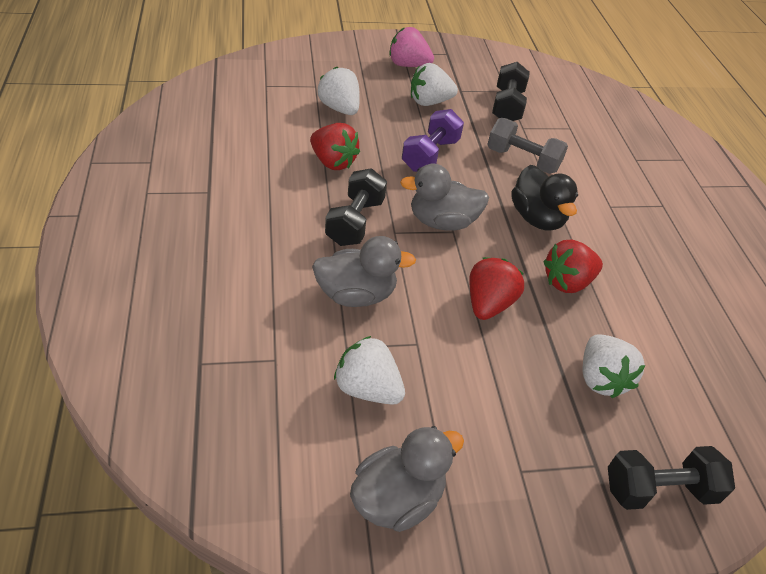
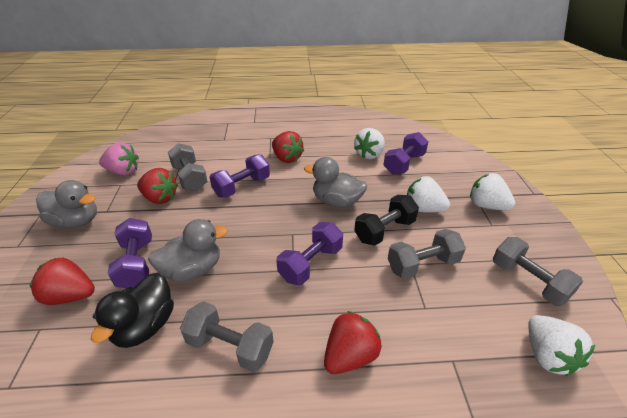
black dumbbell: [325,168,387,246] [492,62,530,121] [608,446,735,510] = 3 -> [354,195,419,246] = 1
grey dumbbell: [487,118,568,174] = 1 -> [168,143,208,191] [180,301,274,372] [388,229,466,279] [493,237,583,306] = 4
purple dumbbell: [402,109,464,172] = 1 -> [108,218,152,288] [209,154,270,198] [276,222,343,285] [383,132,429,175] = 4
red strawberry: [310,123,360,170] [470,257,524,320] [543,240,603,293] = 3 -> [30,258,95,305] [137,168,178,204] [272,131,304,163] [324,311,382,374] = 4

